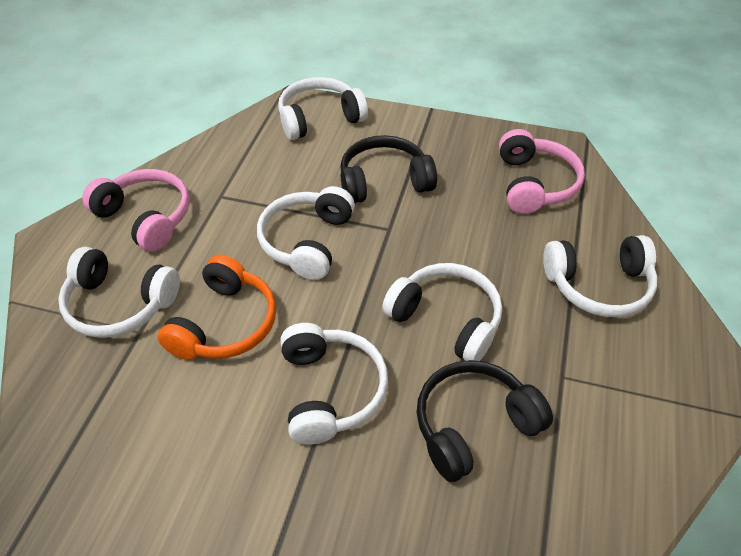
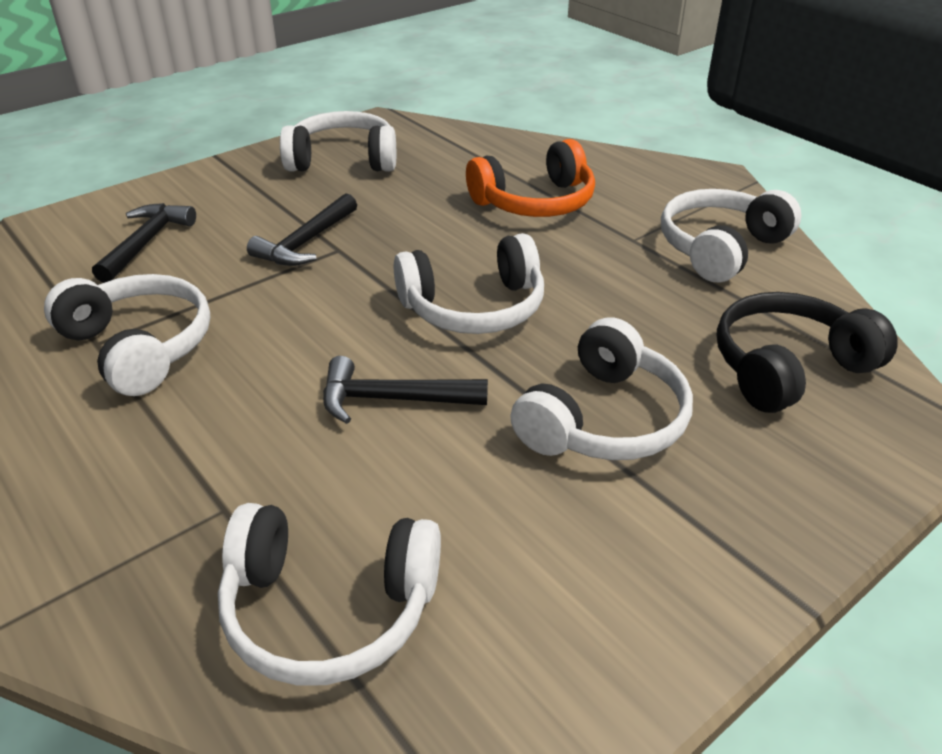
black hammer: none = 0 -> [92,203,196,283] [247,193,357,266] [323,356,488,424] = 3
black headphones: [340,135,437,203] [416,360,553,482] = 2 -> [717,292,898,413] = 1
pink headphones: [82,169,190,252] [499,129,585,214] = 2 -> none = 0

